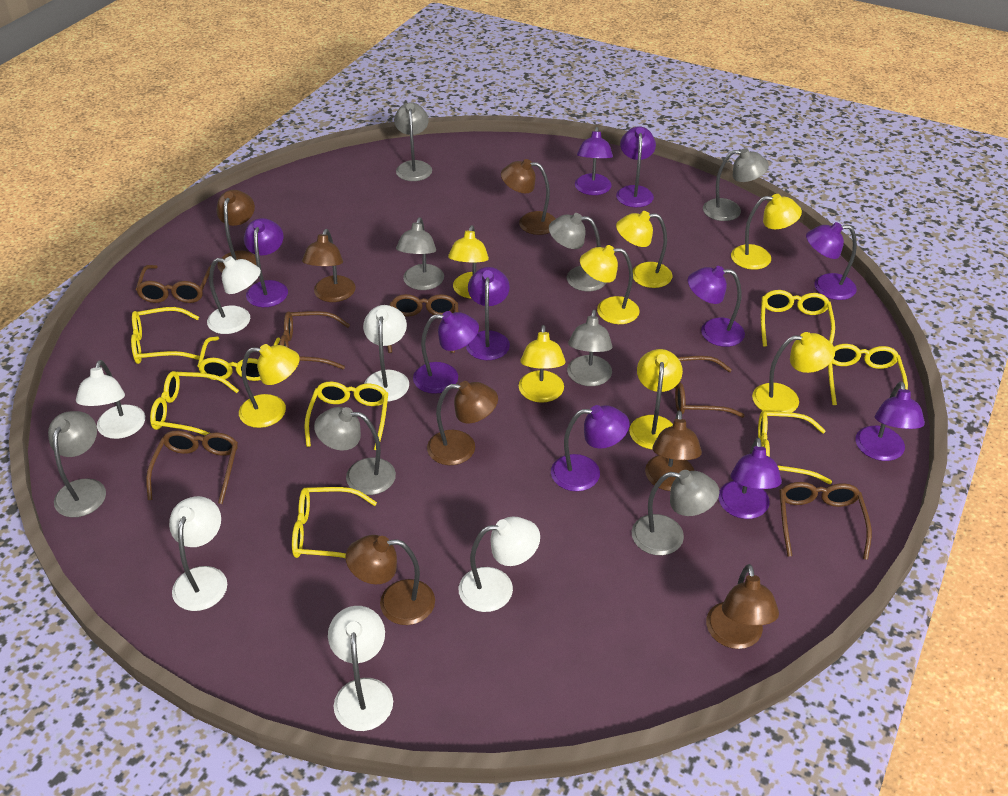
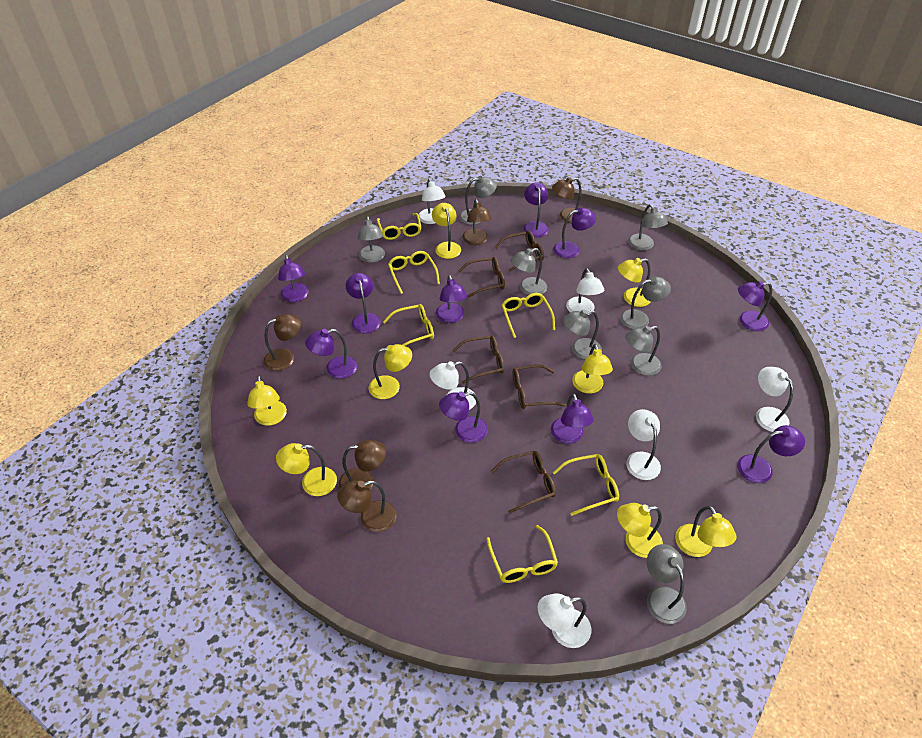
brown glasses: [136,265,211,303] [146,431,238,504] [279,311,350,369] [387,294,458,353] [674,356,745,418] [779,482,872,560] = 6 -> [452,335,504,384] [458,257,505,298] [491,451,556,514] [494,231,544,272] [513,364,566,409] = 5
brown lamp: [216,190,257,273] [302,229,356,302] [346,535,435,625] [427,381,498,465] [501,159,556,235] [645,411,702,491] [706,564,779,649] = 7 -> [264,314,301,371] [337,481,397,532] [338,440,386,490] [462,199,492,245] [552,177,581,223] = 5
yellow glasses: [131,307,200,364] [150,371,239,435] [197,337,280,381] [292,487,377,558] [304,382,388,450] [758,411,832,484] [761,290,835,347] [828,344,908,405] = 8 -> [377,213,421,240] [383,304,434,346] [388,251,440,294] [487,525,558,583] [502,293,555,338] [553,454,619,516] = 6

